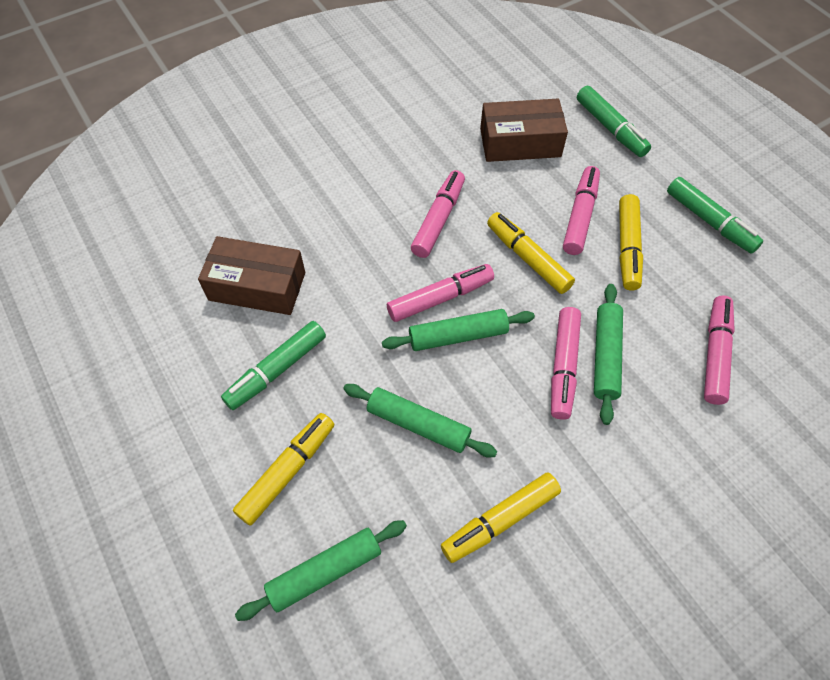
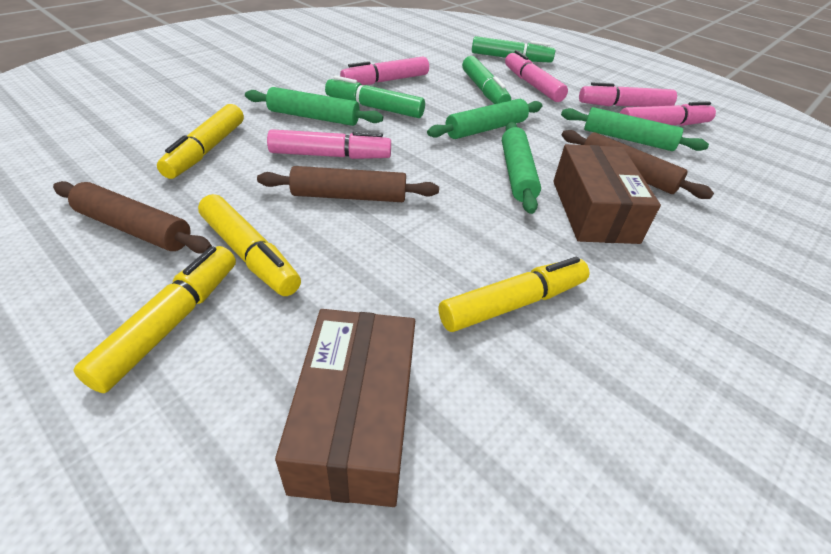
brown rolling pin: none = 0 -> [53,181,212,254] [257,166,439,202] [562,130,714,199] = 3

